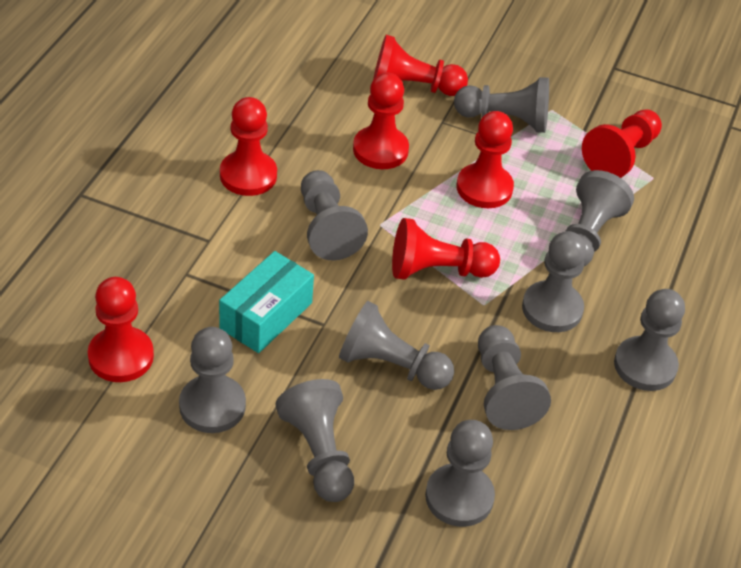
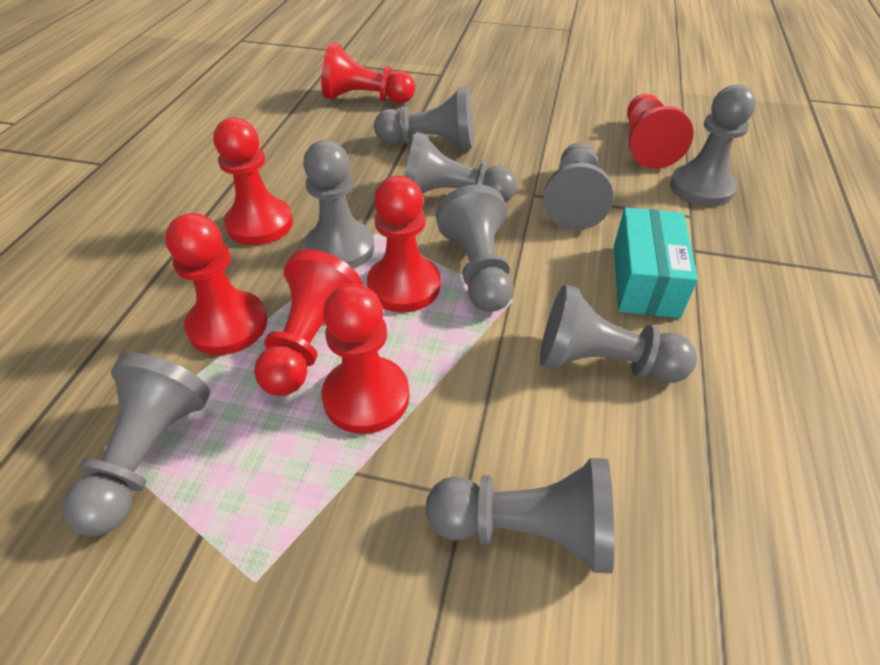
grey pawn: [179,327,246,433] [276,379,354,502] [301,170,368,260] [339,301,454,390] [425,420,495,527] [454,77,549,133] [478,325,551,430] [522,231,587,332] [566,170,634,266] [614,289,685,391] = 10 -> [61,353,210,536] [303,140,375,269] [374,87,474,149] [405,132,517,202] [426,458,614,574] [436,184,513,312] [540,284,697,383] [543,142,614,230] [670,85,756,207] = 9

